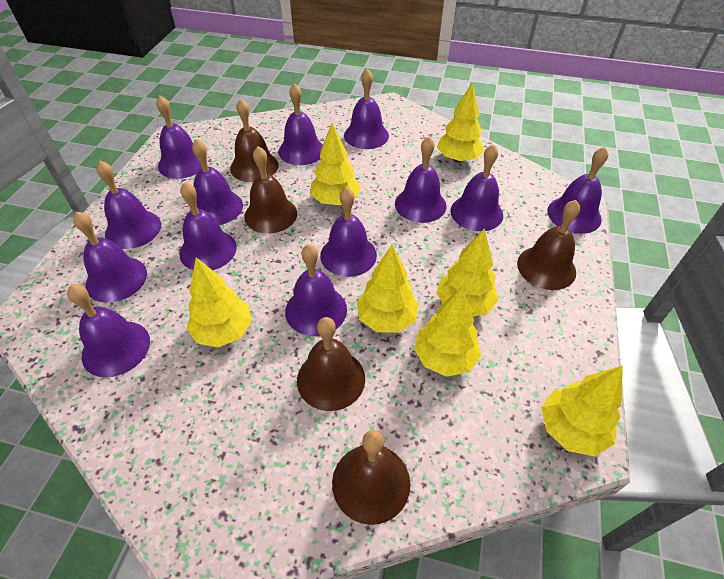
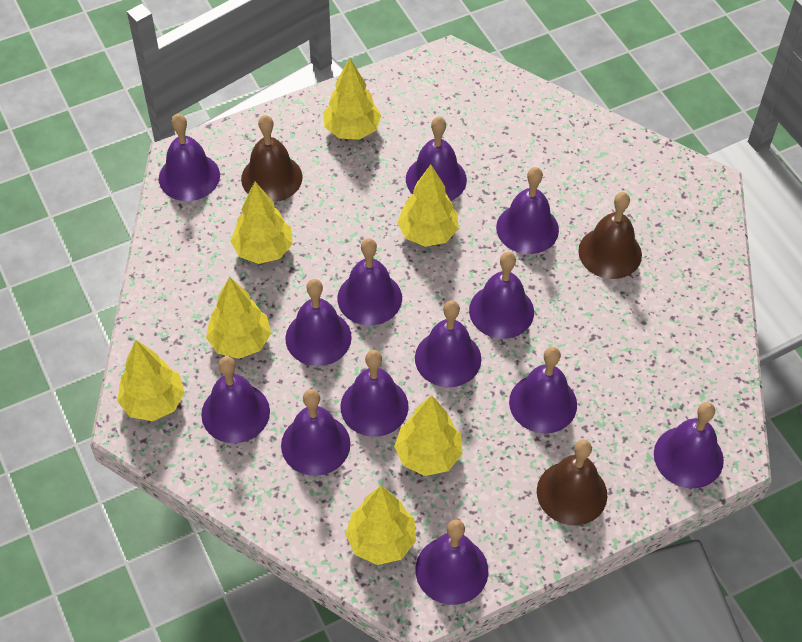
brown bell: [230,99,279,182] [244,146,297,233] [297,317,365,411] [332,430,410,525] [517,200,580,290] = 5 -> [241,115,302,202] [537,439,607,526] [578,192,642,279] = 3

